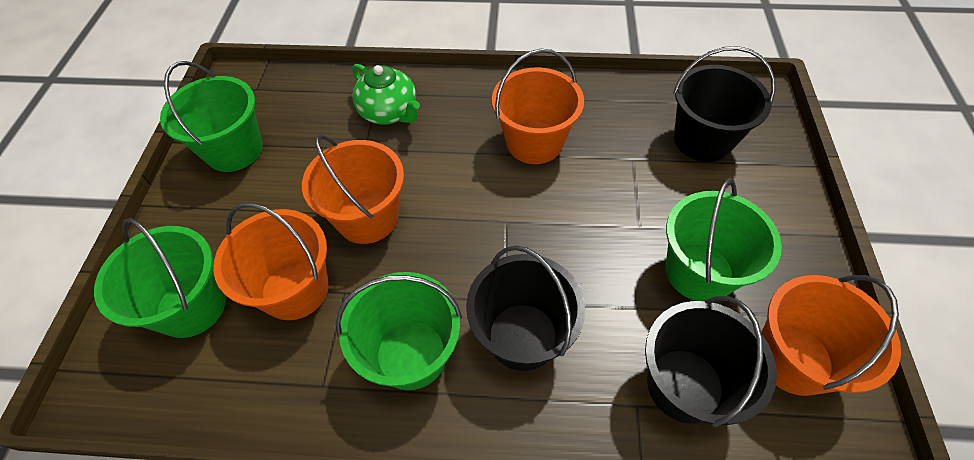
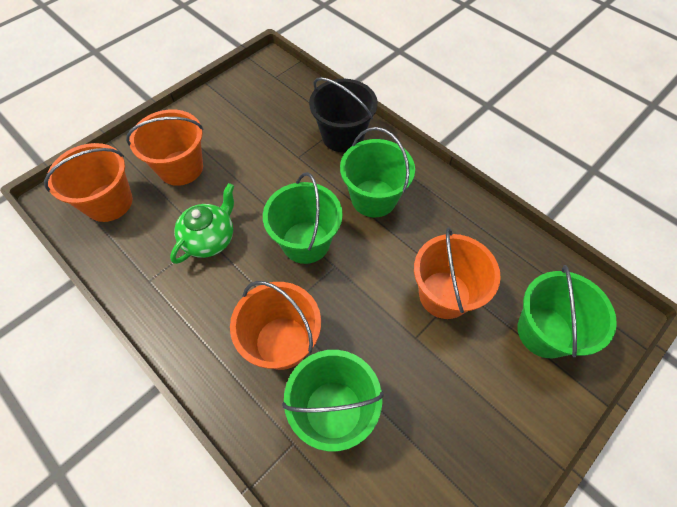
black bucket: [466,245,585,371] [645,296,777,427] [673,46,775,162] = 3 -> [309,77,378,152] = 1

